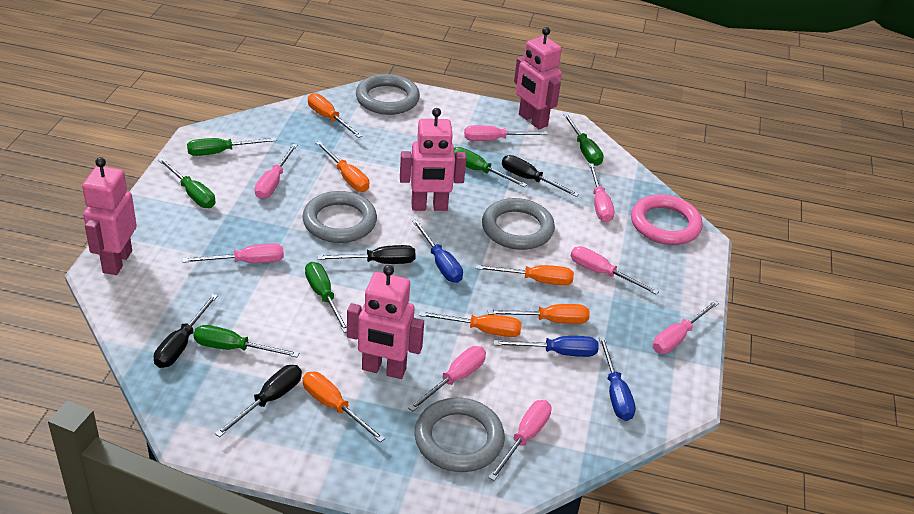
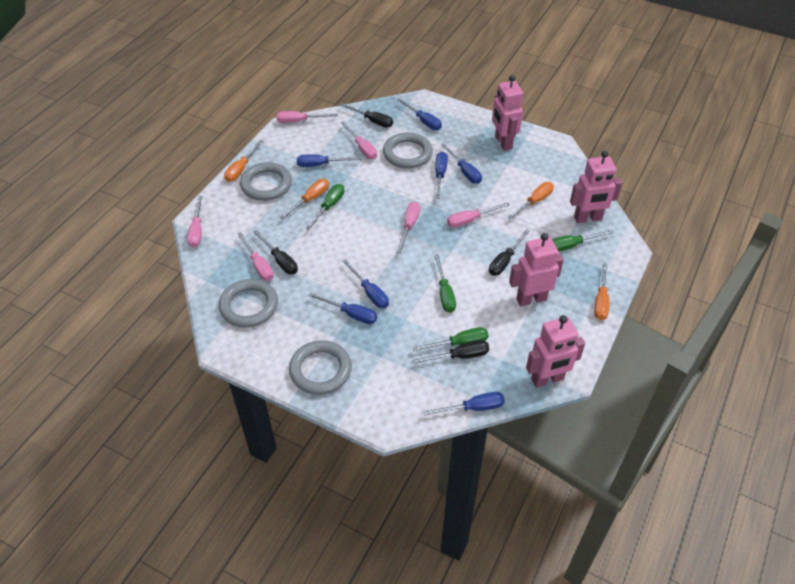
blue screwdriver: [412,220,463,283] [494,336,599,357] [599,337,636,421] = 3 -> [297,154,361,167] [308,293,377,324] [342,259,389,308] [397,98,442,130] [423,392,505,415] [435,152,448,199] [442,143,482,184] = 7
green screwdriver: [158,158,215,208] [187,138,276,156] [194,325,299,357] [305,262,347,333] [454,147,527,187] [563,114,604,166] = 6 -> [306,184,344,230] [412,327,489,351] [435,254,456,313] [552,230,614,252] = 4
orange screwdriver: [303,372,385,442] [308,93,362,138] [316,141,369,192] [419,311,522,337] [476,265,574,285] [488,304,590,324] = 6 -> [224,140,263,182] [279,179,329,219] [507,182,554,220] [594,262,610,320] = 4
pink ring: [631,194,703,245] = 1 -> none = 0
pink screwdriver: [183,243,284,263] [255,144,297,199] [408,346,486,411] [464,125,548,141] [488,400,552,481] [571,246,659,295] [589,163,614,222] [653,300,719,354] = 8 -> [187,196,202,248] [237,232,274,281] [277,111,338,123] [341,122,377,159] [397,201,420,253] [447,202,510,228] = 6

